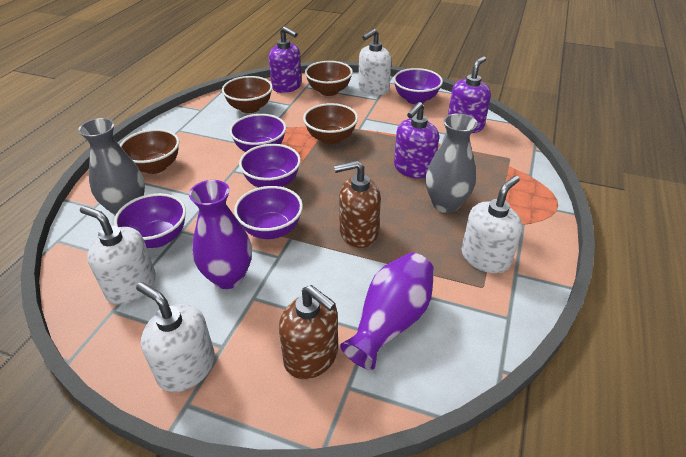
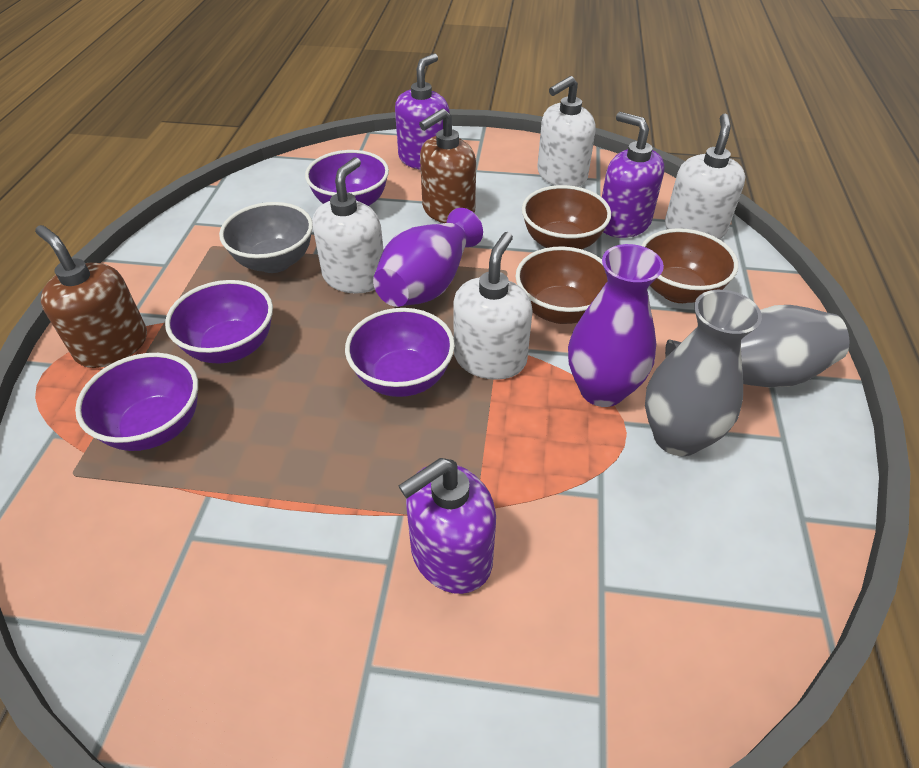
brown bowl: [120,129,179,174] [222,76,273,113] [303,103,358,145] [305,61,353,96] = 4 -> [515,246,608,324] [522,185,611,249] [642,228,738,303] = 3
grey bowl: none = 0 -> [219,202,313,273] = 1
purple bowl: [114,193,186,248] [229,114,286,152] [234,186,303,239] [239,144,301,188] [393,68,443,105] = 5 -> [75,353,198,451] [165,280,273,363] [305,150,389,206] [345,308,455,397] = 4

